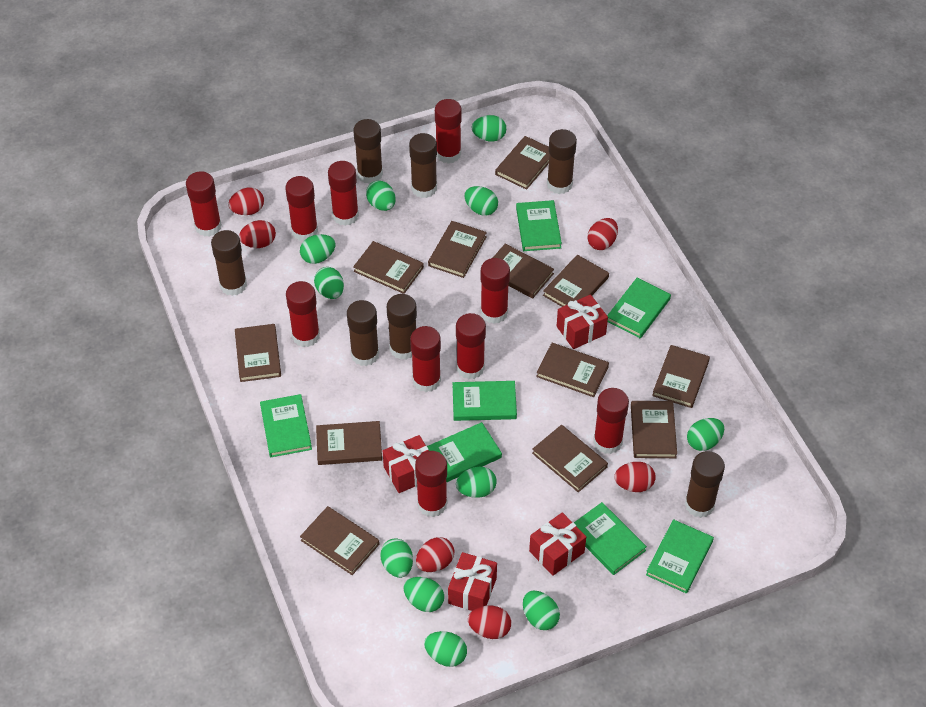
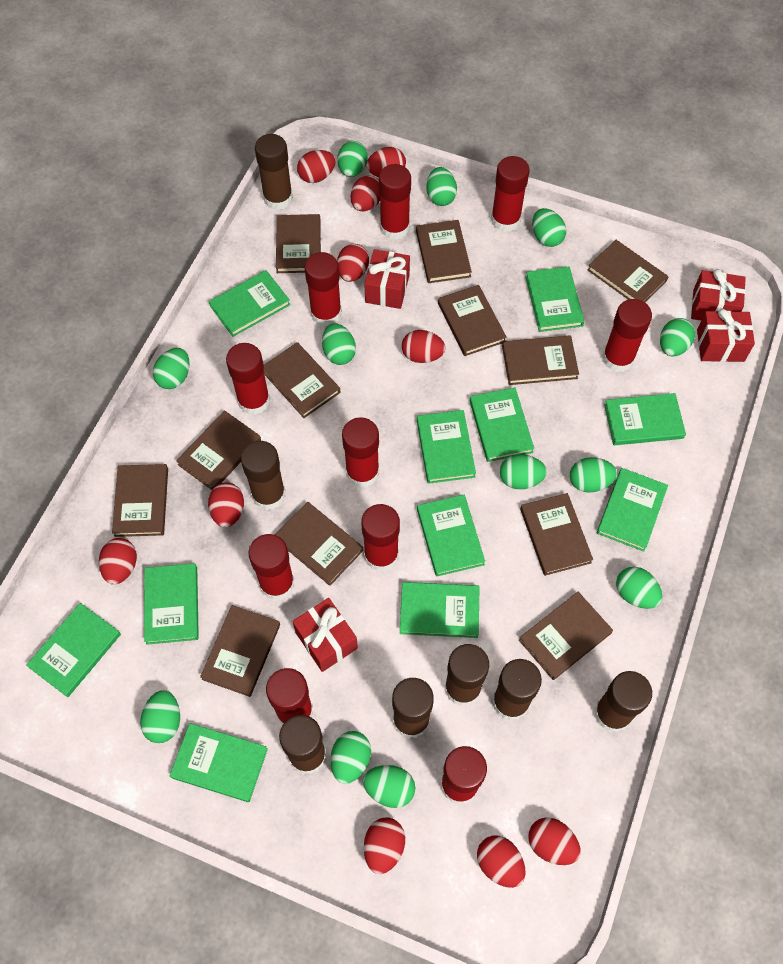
green book: [260,394,312,457] [427,422,502,483] [453,381,517,421] [516,200,562,251] [574,502,647,575] [607,278,671,338] [646,519,714,594] = 7 -> [26,603,121,697] [144,563,199,645] [170,723,268,802] [209,270,290,337] [400,582,480,638] [417,410,476,484] [417,494,485,577] [470,388,534,462] [526,267,584,332] [597,468,668,552] [604,393,686,445] = 11
green egg: [300,234,336,264] [314,267,344,299] [366,180,396,211] [380,538,413,578] [404,577,444,612] [424,631,467,667] [456,467,497,498] [465,186,498,216] [472,115,506,142] [523,591,560,630] [687,418,724,451] = 11 -> [140,690,180,743] [153,348,190,389] [322,323,356,365] [331,731,371,784] [337,141,368,177] [363,765,415,808] [426,167,457,206] [500,454,547,489] [532,208,566,247] [570,457,617,493] [616,567,662,609] [660,318,695,356] = 12
red egg: [228,188,264,215] [239,220,276,248] [416,537,455,572] [468,606,511,639] [587,218,618,250] [614,462,656,492] = 6 -> [99,538,137,585] [208,483,244,527] [297,150,336,183] [337,244,369,282] [351,175,380,211] [364,817,405,874] [367,147,406,177] [402,330,446,363] [477,835,526,888] [528,817,581,865] = 10

